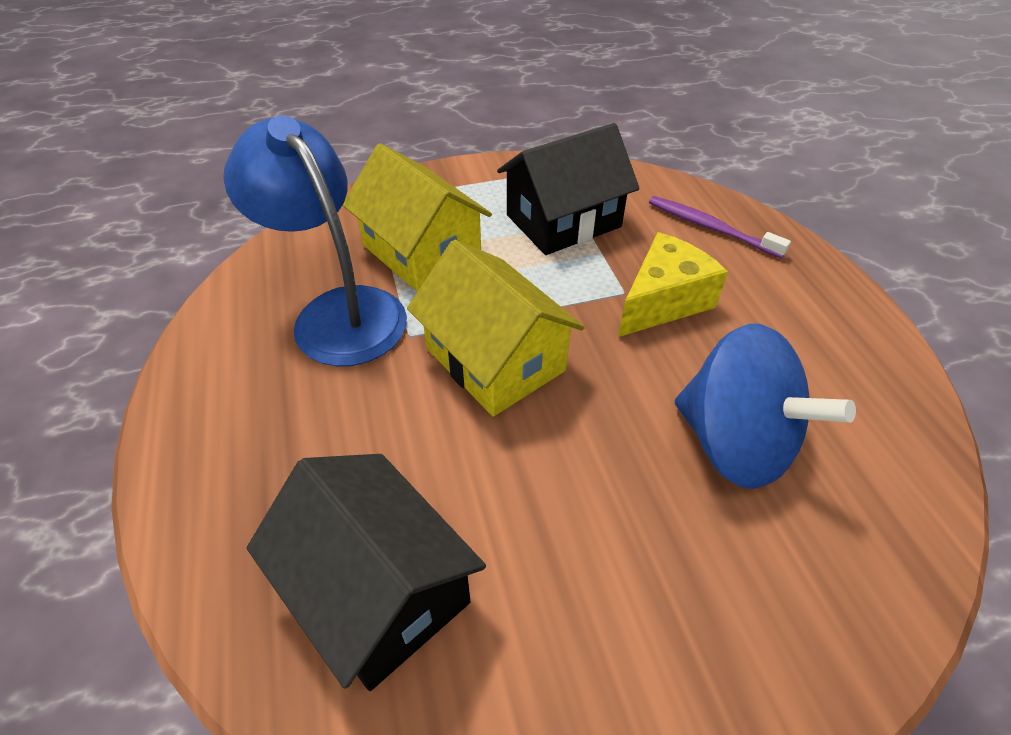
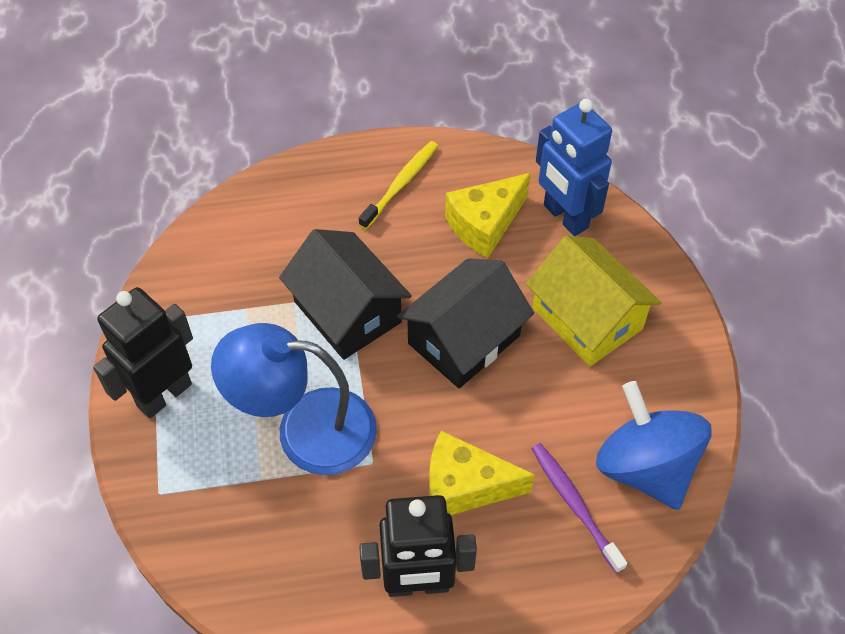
black robot: none = 0 -> [93,287,193,418] [359,495,477,597] = 2
blue robot: none = 0 -> [536,99,612,236] = 1
yellow cheese: [618,232,728,337] = 1 -> [429,431,535,515] [445,173,531,258] = 2
yellow house: [343,143,492,292] [407,240,585,417] = 2 -> [526,236,662,367] = 1
yellow toothbrush: none = 0 -> [359,141,438,229] = 1

